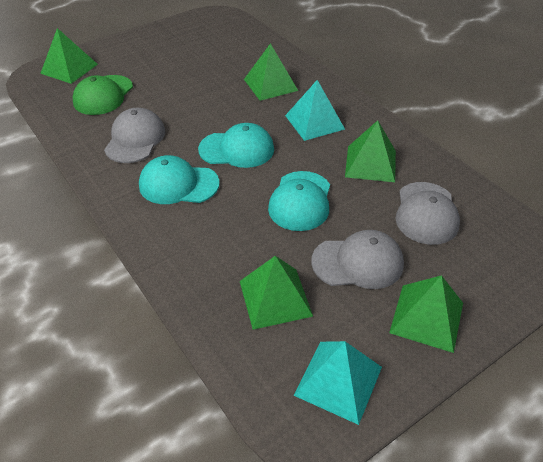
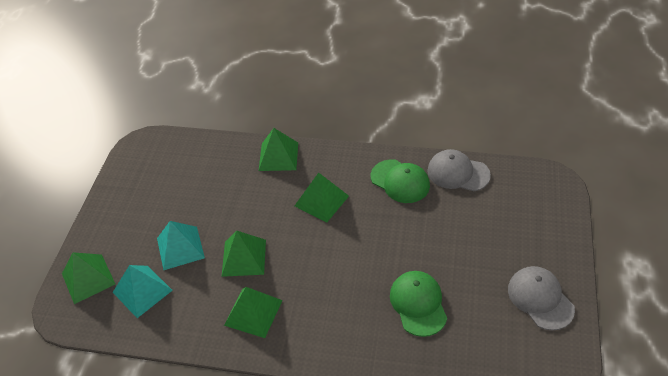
green cap: [73,75,133,115] = 1 -> [371,159,430,203] [390,271,447,337] = 2
grey cap: [104,108,166,163] [311,230,404,289] [395,182,460,245] = 3 -> [427,149,491,191] [508,266,575,330] = 2
turquoise cap: [139,155,220,204] [198,123,274,168] [268,171,330,231] = 3 -> none = 0

